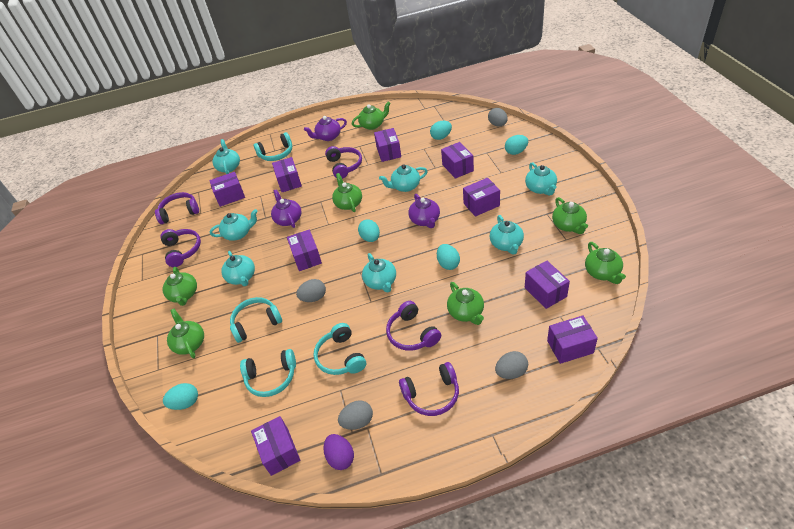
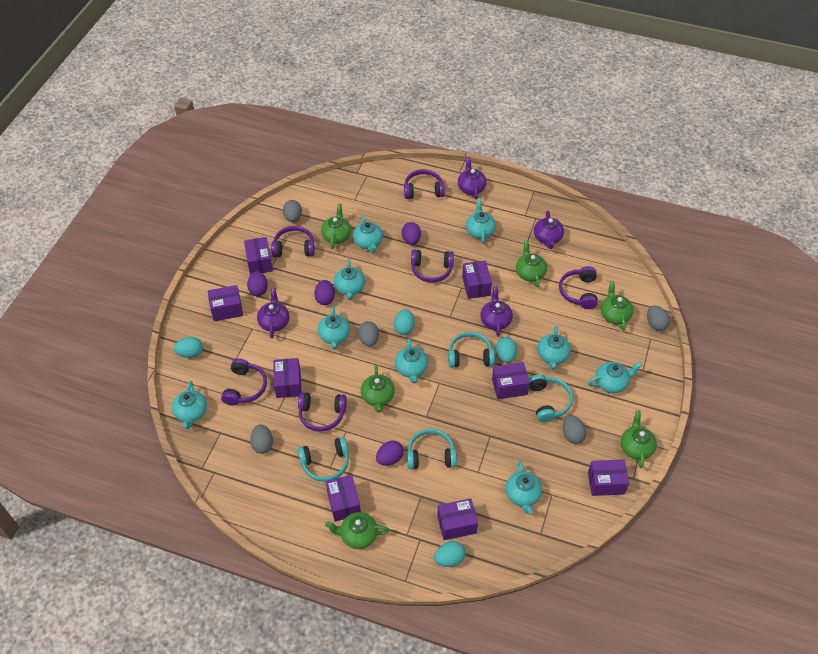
green teapot: [163,267,197,306] [167,309,204,358] [332,173,362,212] [352,101,391,130] [447,282,484,325] [552,197,588,234] [585,242,626,284] = 7 -> [321,203,351,249] [325,512,389,549] [361,365,395,413] [516,240,547,287] [601,281,633,331] [621,410,657,468] = 6
grey egg: [296,279,326,302] [338,400,373,430] [488,108,508,126] [495,351,528,379] = 4 -> [250,424,273,454] [283,200,302,222] [358,321,379,346] [563,415,586,444] [647,305,670,331] = 5
purple box: [209,172,245,207] [251,416,300,476] [272,157,302,192] [287,229,322,271] [374,128,401,162] [441,142,474,179] [463,178,500,217] [525,261,570,309] [547,315,598,364] = 9 -> [208,285,243,322] [244,237,273,275] [273,358,301,398] [326,475,361,522] [437,498,478,540] [462,261,492,299] [492,362,530,399] [588,460,629,496] = 8
purple egg: [324,434,354,470] = 1 -> [247,271,268,296] [314,280,335,305] [376,440,404,466] [402,222,421,245] = 4
purple headphones: [155,192,199,224] [160,229,201,267] [325,146,362,179] [386,301,441,351] [399,362,459,416] = 5 -> [221,358,267,405] [271,226,315,257] [298,392,347,432] [404,169,445,199] [411,249,454,283] [559,266,598,309] = 6
purple teapot: [271,189,301,228] [304,116,347,141] [408,194,440,228] = 3 -> [257,288,289,338] [458,156,487,199] [480,286,513,337] [534,210,564,249] = 4
turquoise egg: [163,383,198,410] [358,220,380,242] [430,121,452,140] [437,244,460,270] [505,135,528,155] = 5 -> [174,337,203,358] [394,309,415,335] [434,541,465,567] [496,337,517,363] = 4
turquoise teapot: [210,209,258,241] [212,139,240,174] [221,251,255,286] [362,253,396,292] [379,164,428,192] [490,215,524,255] [525,162,557,196] = 7 -> [172,381,207,429] [318,306,350,350] [334,259,365,300] [353,215,383,253] [395,338,428,384] [466,199,496,244] [506,461,542,514] [538,325,571,370] [588,362,642,393] = 9

